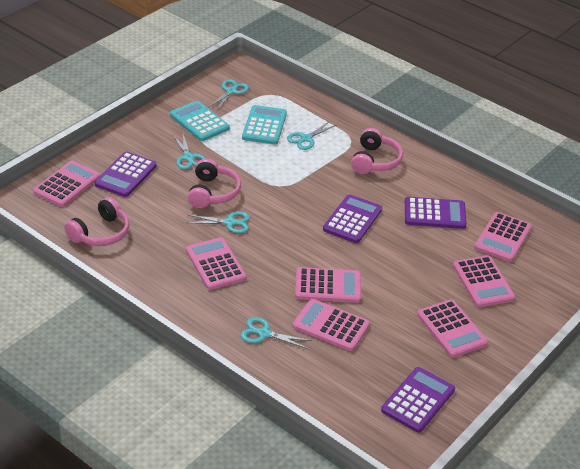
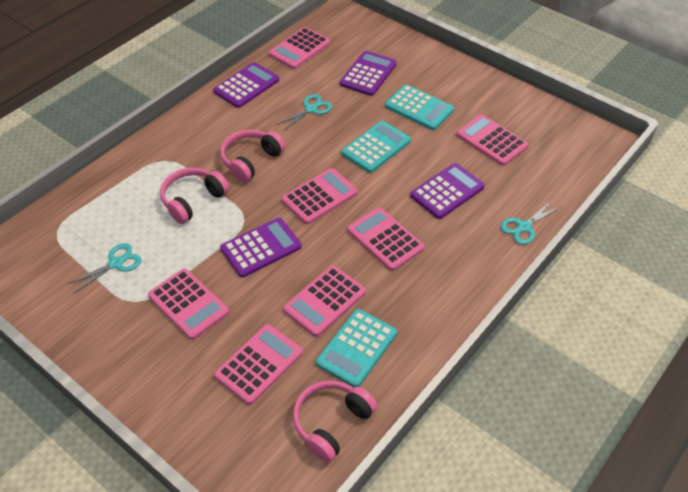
turquoise calculator: [170,101,230,141] [242,105,287,144] = 2 -> [316,309,397,387] [341,121,411,173] [385,85,454,130] = 3
turquoise scissors: [173,135,205,170] [187,211,250,233] [209,79,249,110] [241,317,312,349] [287,121,338,150] = 5 -> [68,243,142,293] [276,94,332,131] [501,200,560,245] = 3

